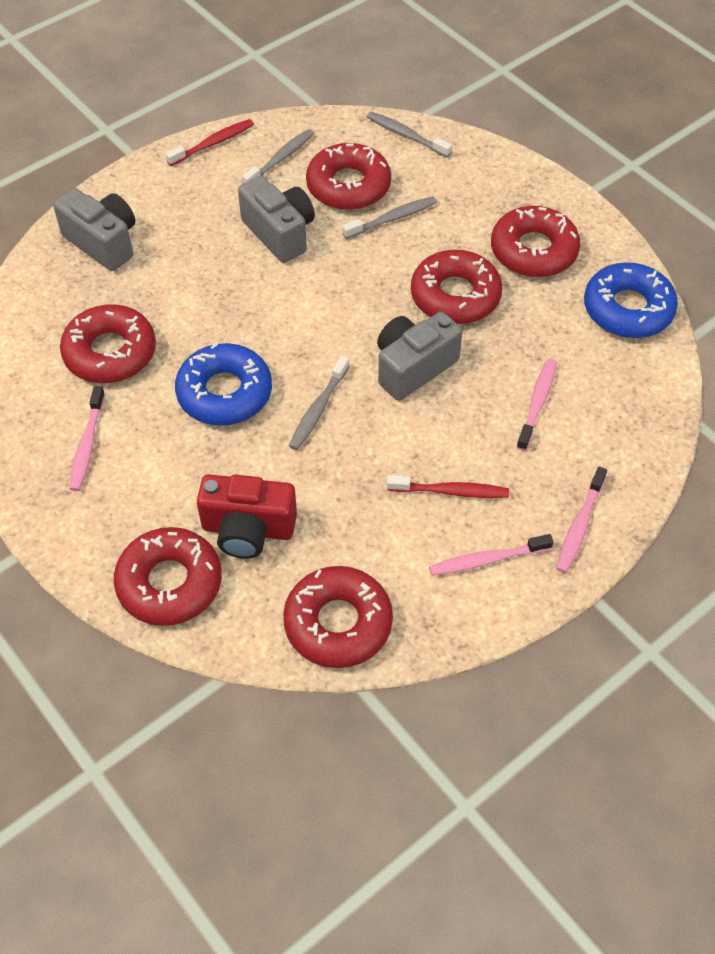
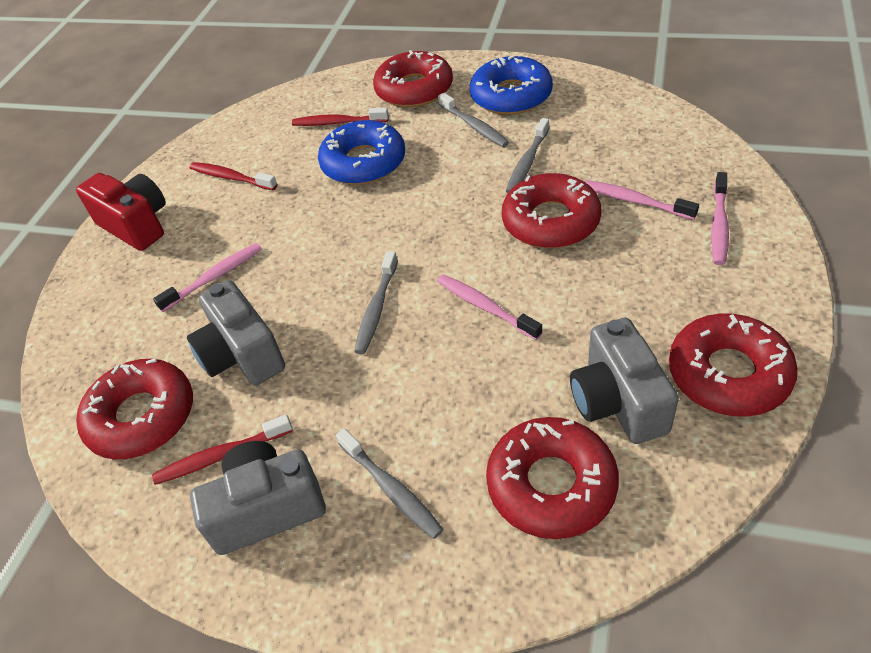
red donut: [60,304,156,383] [114,527,222,626] [283,566,393,668] [306,143,391,210] [411,250,502,324] [491,206,580,277] = 6 -> [76,358,193,460] [373,50,453,107] [486,417,619,539] [502,173,602,248] [669,313,798,417] = 5
red toothbrush: [165,119,254,166] [387,475,509,498] = 2 -> [152,414,293,485] [190,162,277,190] [292,107,389,126] = 3

